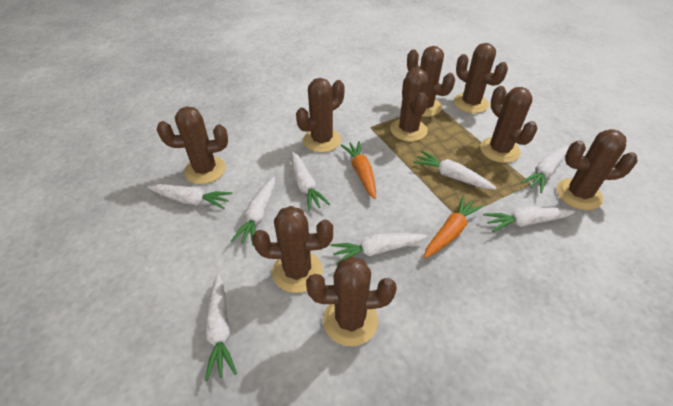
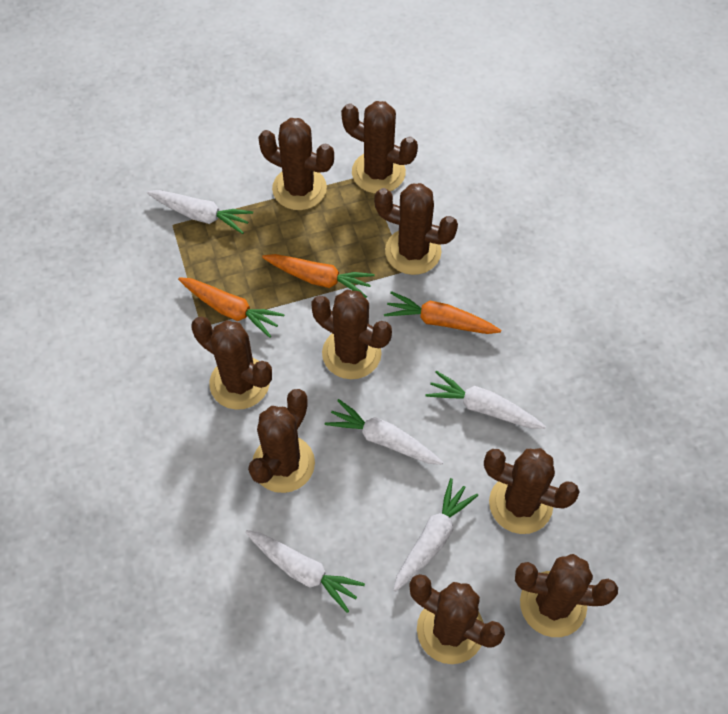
orange carrot: [341,141,376,199] [424,195,484,258] = 2 -> [178,277,285,338] [262,254,375,298] [384,291,501,334] = 3
white carrot: [147,184,232,209] [205,274,237,381] [231,176,275,246] [292,152,330,211] [330,233,427,265] [413,151,496,189] [483,206,575,232] [521,145,568,193] = 8 -> [147,190,253,234] [245,530,365,613] [325,399,443,465] [393,478,478,592] [425,371,546,429] = 5

